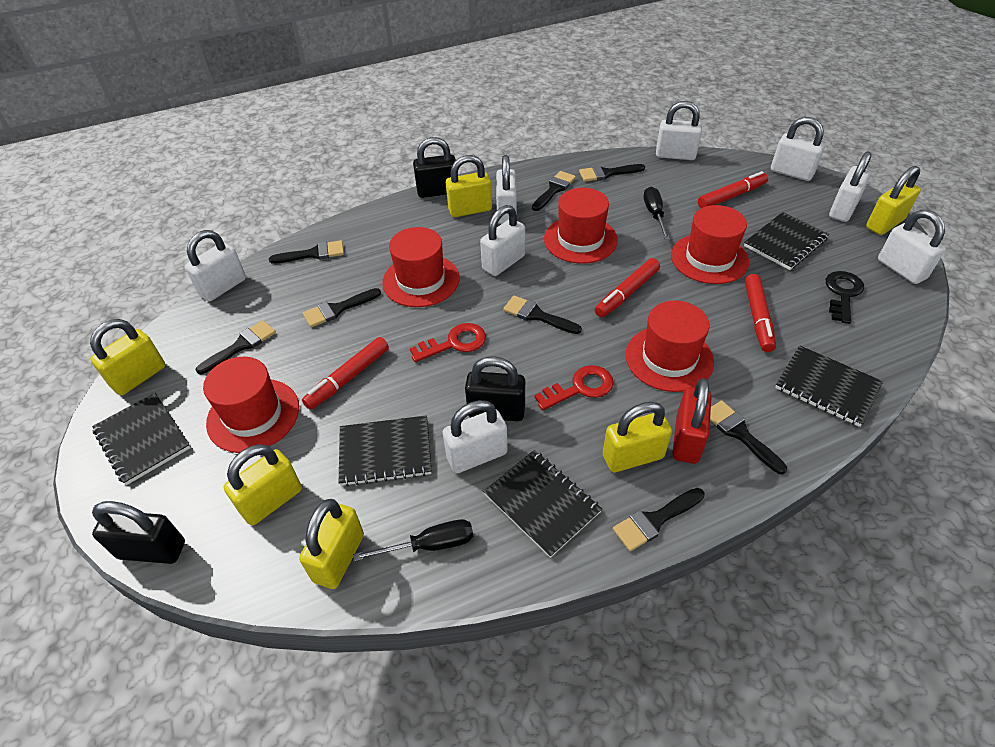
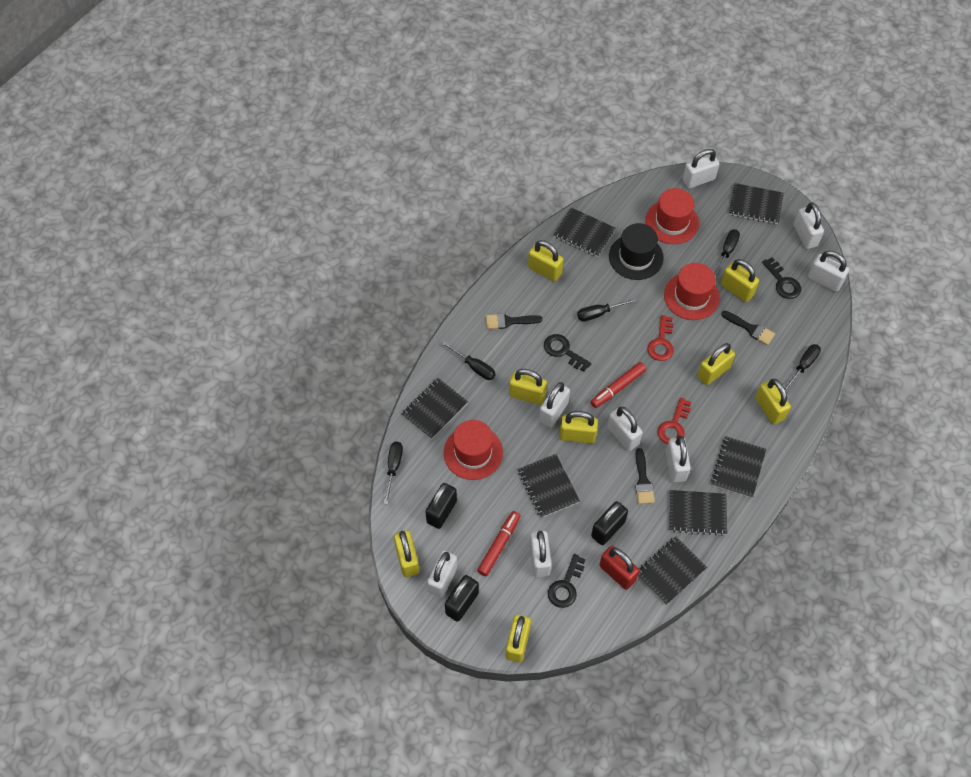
black brush: [196,320,276,374] [269,240,344,264] [303,288,381,328] [503,296,582,334] [532,171,576,211] [579,164,645,182] [613,488,705,551] [710,400,787,474] = 8 -> [486,313,542,329] [635,448,655,504] [722,311,775,345] = 3
black hat: none = 0 -> [609,223,664,280] = 1
black key: [826,271,864,324] = 1 -> [544,334,591,372] [548,554,585,608] [762,257,801,299] = 3
black notebook: [92,393,191,485] [339,415,432,486] [483,450,602,558] [744,212,829,270] [775,345,883,427] = 5 -> [401,378,468,439] [518,454,580,518] [553,208,615,257] [638,536,707,605] [669,490,727,536] [711,436,766,498] [729,183,784,224] = 7
black screwdriver: [353,519,473,561] [644,187,670,240] = 2 -> [384,442,403,504] [442,341,495,380] [577,298,637,321] [715,229,740,279] [784,344,821,392] = 5
red hat: [203,357,299,453] [382,227,460,307] [544,188,618,264] [626,301,714,392] [671,205,749,284] = 5 -> [444,420,503,480] [645,188,699,244] [664,263,720,320] = 3
red marker: [302,337,389,410] [595,258,660,317] [698,171,768,208] [745,274,776,352] = 4 -> [477,511,521,576] [591,362,646,408] = 2
yellow padlock: [90,319,166,395] [224,444,302,525] [299,499,364,589] [446,155,492,217] [603,402,672,472] [866,166,921,235] = 6 -> [394,530,419,577] [506,615,531,663] [509,369,547,405] [528,240,564,282] [559,411,598,444] [697,343,735,385] [721,259,759,302] [755,379,791,425] = 8

